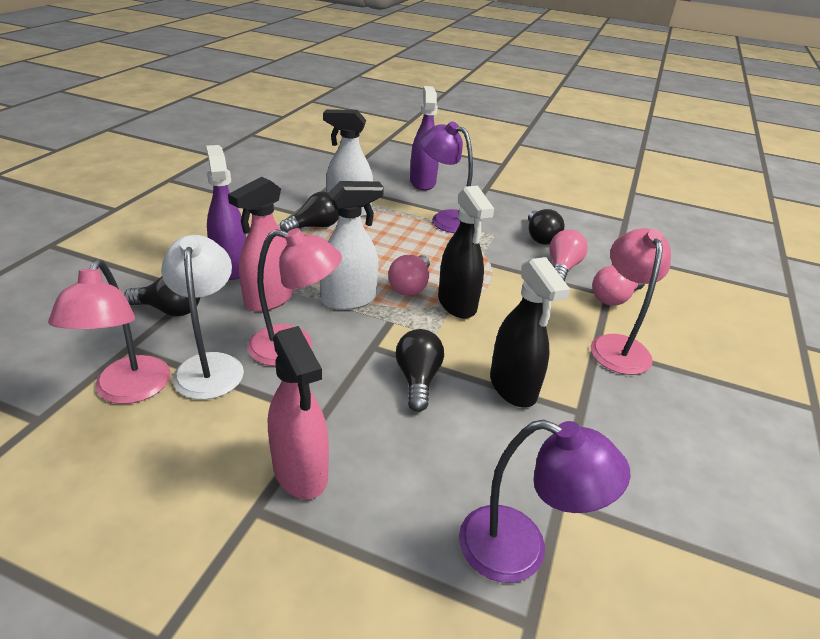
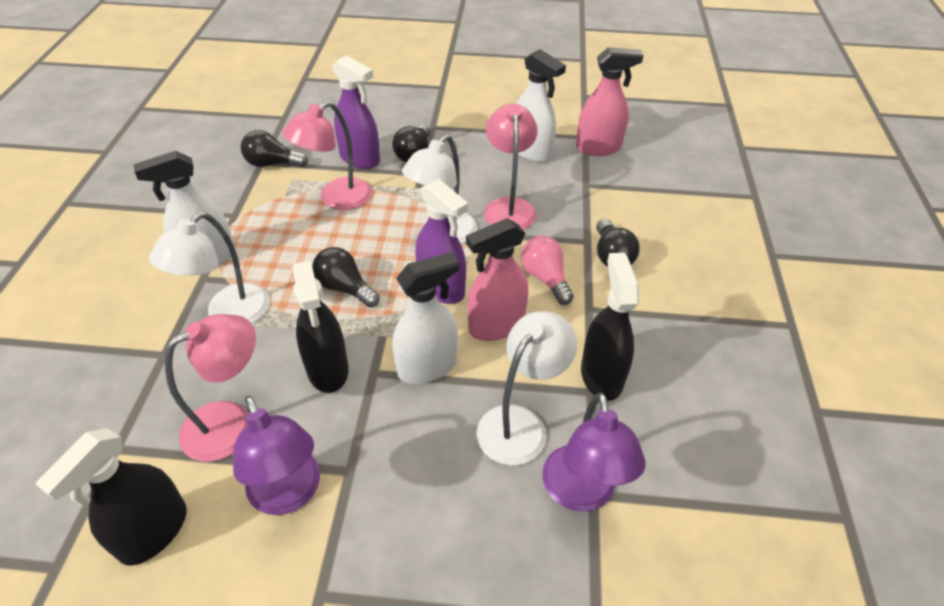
black spray bottle: [438,186,494,318] [490,257,570,407] = 2 -> [35,428,187,566] [292,260,349,393] [581,253,639,401] = 3
pink light bulb: [388,255,430,296] [550,229,588,281] [592,265,645,306] = 3 -> [521,236,574,305] = 1
white lamp: [161,235,244,400] = 1 -> [149,212,269,324] [402,135,477,244] [477,311,577,465] = 3
white spray bottle: [320,181,384,310] [323,109,373,217] = 2 -> [133,151,235,266] [392,252,459,384] [517,49,566,162] = 3

